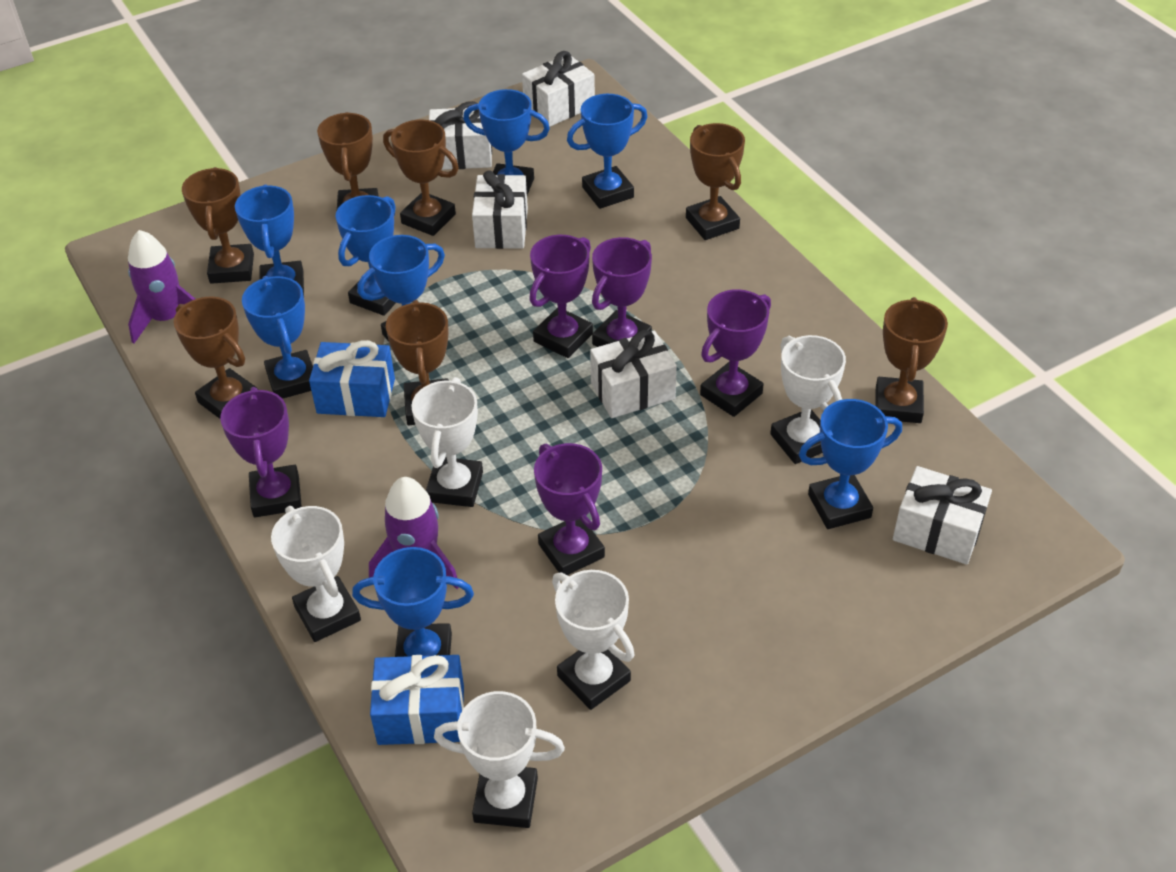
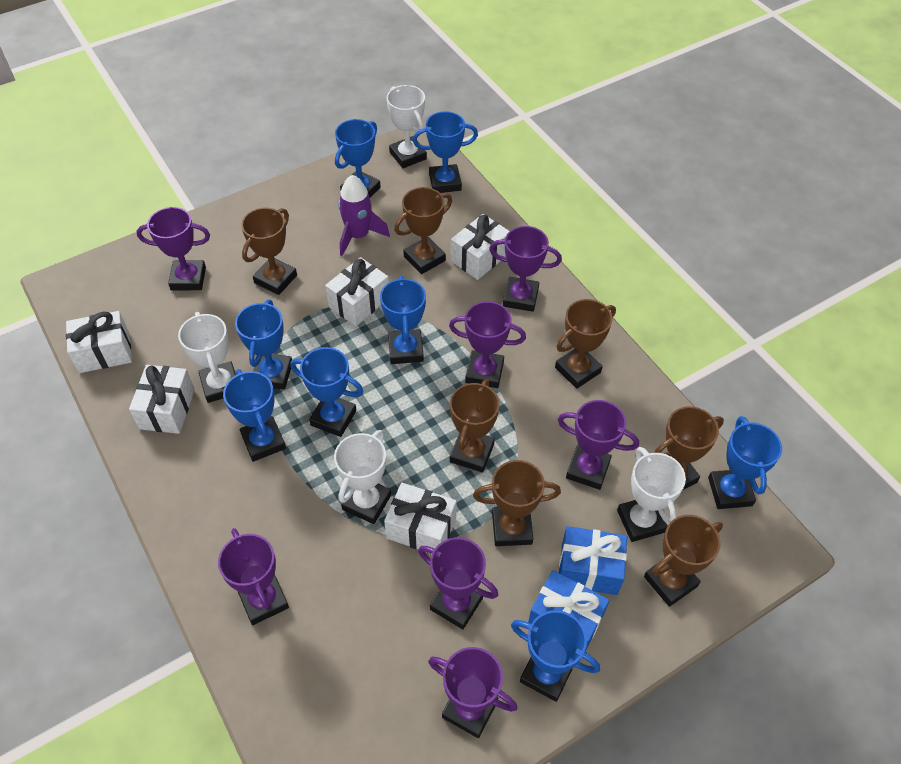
purple rocket: [128,230,195,343] [369,477,459,589] = 2 -> [338,175,390,256] = 1
purple trophy: [220,387,302,517] [529,235,593,358] [534,443,605,575] [592,237,652,347] [700,289,771,417] = 5 -> [136,207,210,291] [218,528,289,625] [418,537,498,629] [428,647,517,738] [449,301,526,388] [489,226,562,312] [558,400,639,490] = 7
white trophy: [271,506,361,642] [411,377,483,507] [434,691,565,828] [552,570,634,710] [770,335,846,464] = 5 -> [178,312,236,403] [334,430,391,524] [387,85,427,168] [617,447,686,542] = 4

